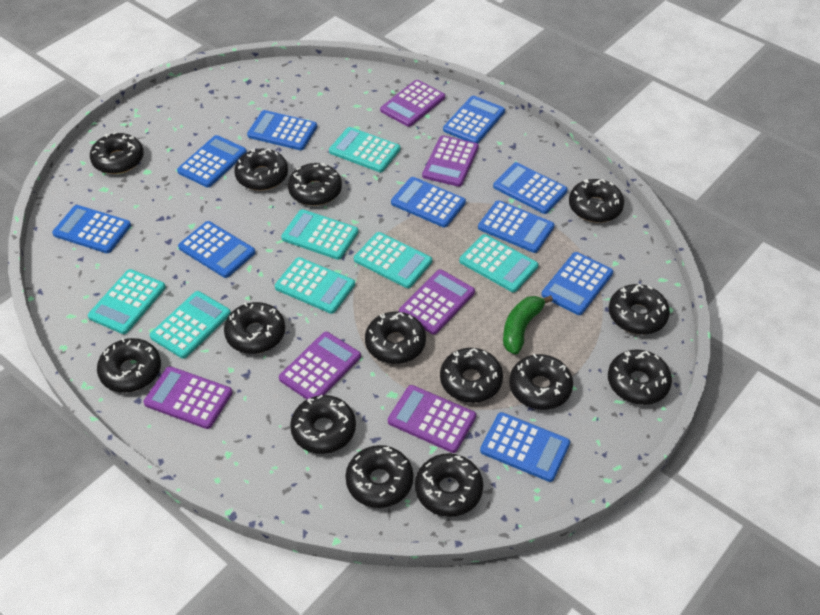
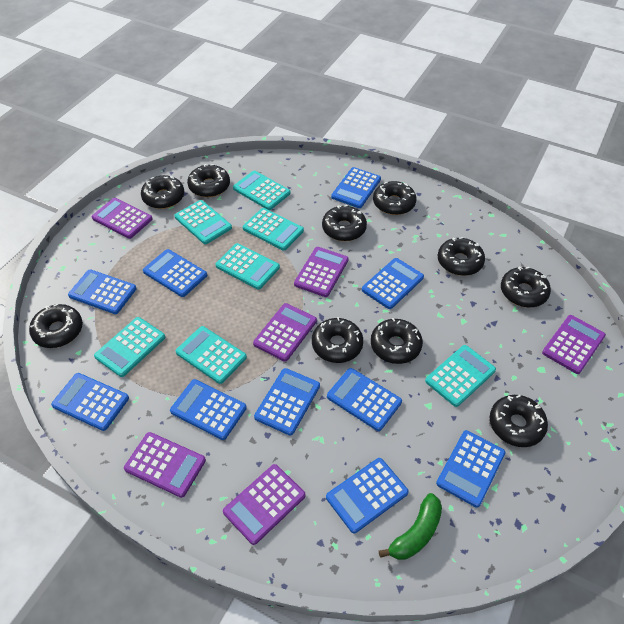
black donut: [90,132,144,174] [97,338,161,393] [224,302,285,354] [234,149,288,191] [288,163,342,206] [290,395,356,454] [345,445,413,508] [365,312,426,364] [415,453,483,517] [440,348,503,403] [509,354,573,410] [569,179,624,223] [608,349,672,405] [609,284,670,335] = 14 -> [29,304,83,348] [141,175,184,209] [187,164,230,197] [312,317,363,363] [322,205,367,241] [371,318,423,364] [373,181,416,215] [438,237,485,276] [490,395,548,447] [501,267,551,308] = 10

